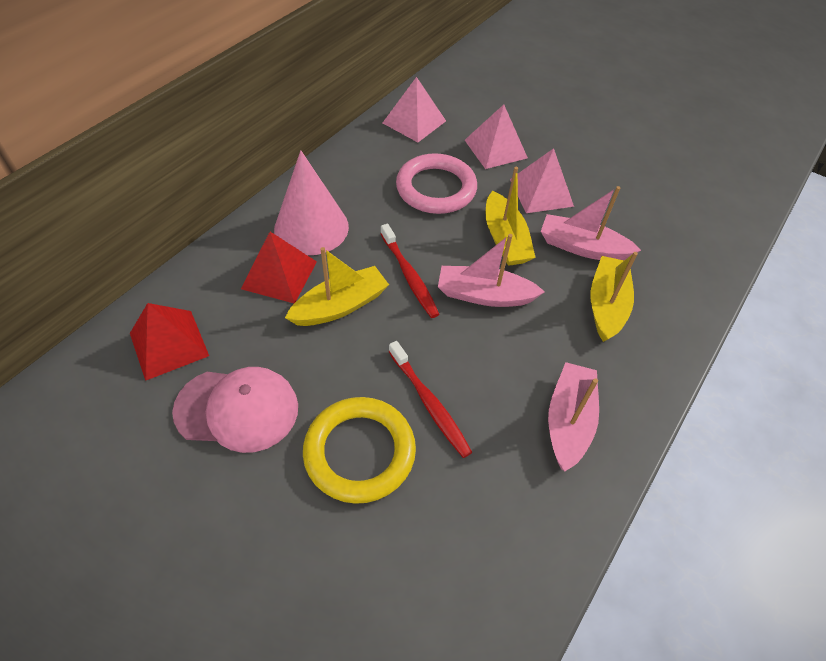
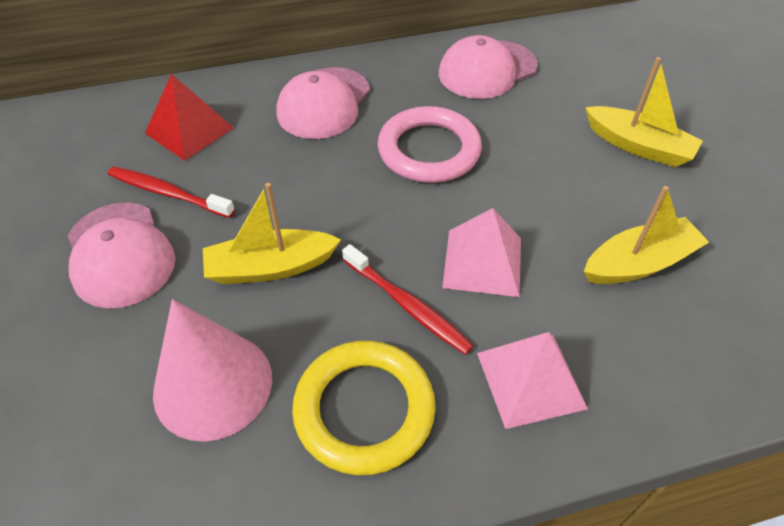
pink boat: [438,234,545,307] [541,186,641,260] [548,362,599,471] = 3 -> none = 0
pink cap: [172,367,298,453] = 1 -> [68,202,175,309] [276,67,370,139] [439,35,538,99] = 3
pink pyramid: [383,77,446,142] [465,104,528,169] [510,148,574,213] = 3 -> [442,208,521,297] [477,332,588,429] = 2
red pyramid: [130,303,209,381] [241,232,317,303] = 2 -> [145,74,234,161] = 1

